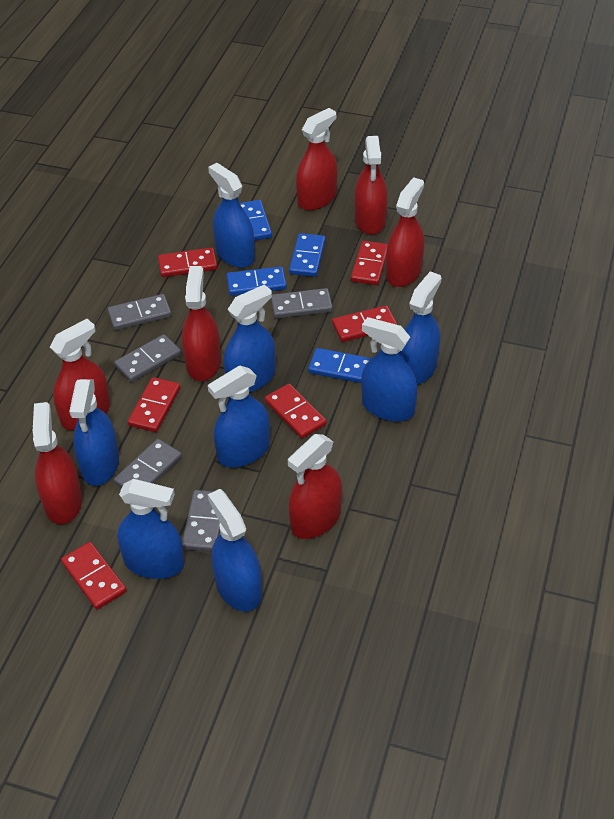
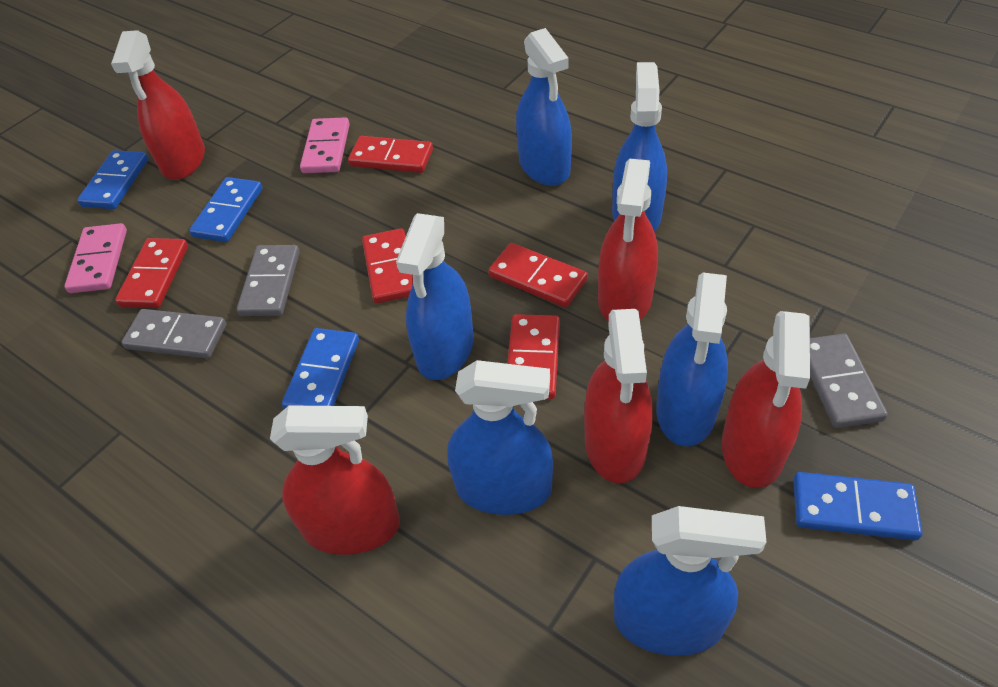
blue spray bottle: [69,379,119,486] [117,479,184,579] [208,163,255,268] [208,366,270,467] [208,489,262,611] [224,284,276,392] [361,317,418,422] [401,271,441,385] = 8 -> [396,213,474,380] [447,360,553,515] [516,28,572,186] [612,62,667,232] [614,506,767,656] [656,273,728,446] = 6
grey domino: [108,294,171,330] [114,334,181,382] [114,439,182,488] [182,490,227,552] [271,288,333,318] = 5 -> [121,309,226,359] [237,245,300,316] [810,333,888,428] = 3
pink domino: none = 0 -> [64,223,127,293] [300,117,350,173] = 2
red domino: [61,542,127,610] [128,377,180,432] [158,247,218,277] [265,384,326,439] [332,305,397,342] [351,241,387,285] = 6 -> [115,238,188,308] [348,136,433,173] [362,228,413,303] [488,243,588,308] [507,314,560,399] = 5
red spray bottle: [33,402,82,524] [50,319,110,430] [182,266,221,381] [288,434,342,539] [296,108,338,210] [354,136,388,235] [386,177,424,287] = 7 -> [111,30,205,180] [270,406,400,555] [584,309,653,483] [598,159,658,322] [722,311,810,488] = 5

